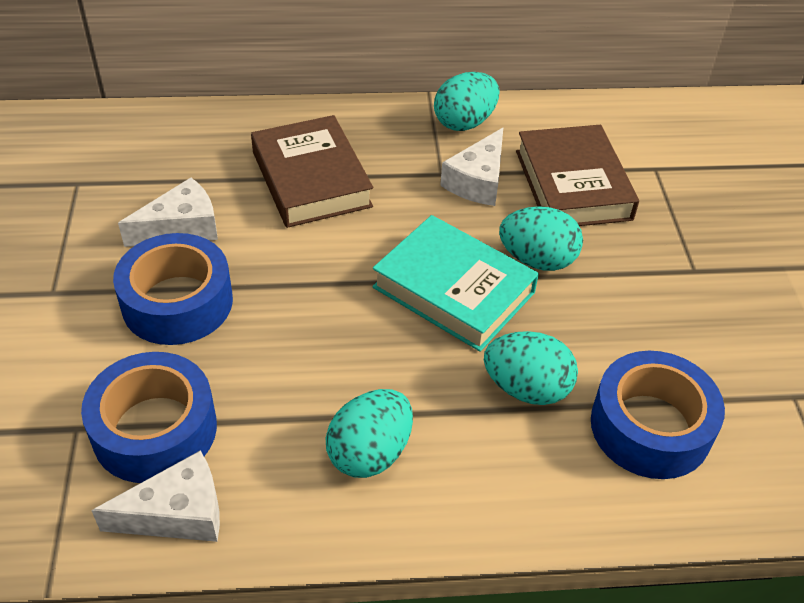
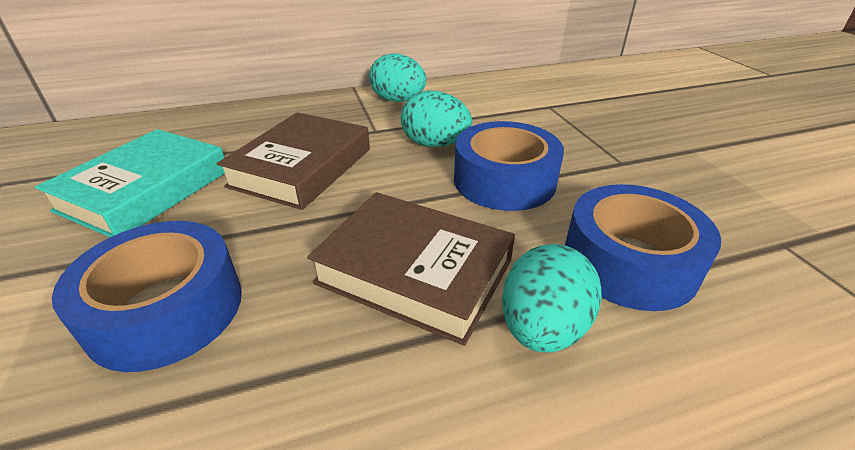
turquoise egg: [326,389,413,478] [434,72,500,131] [484,331,578,405] [499,206,583,271] = 4 -> [369,53,426,102] [401,90,472,147] [502,244,602,353] = 3
white cheese: [91,451,220,542] [118,178,218,247] [440,128,503,206] = 3 -> none = 0

